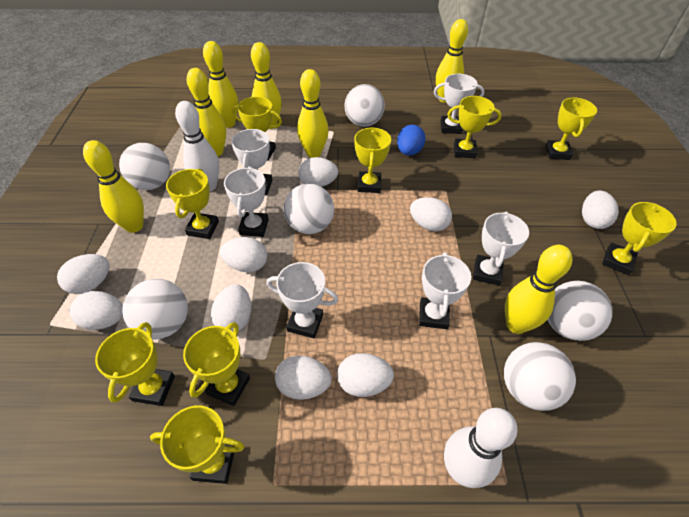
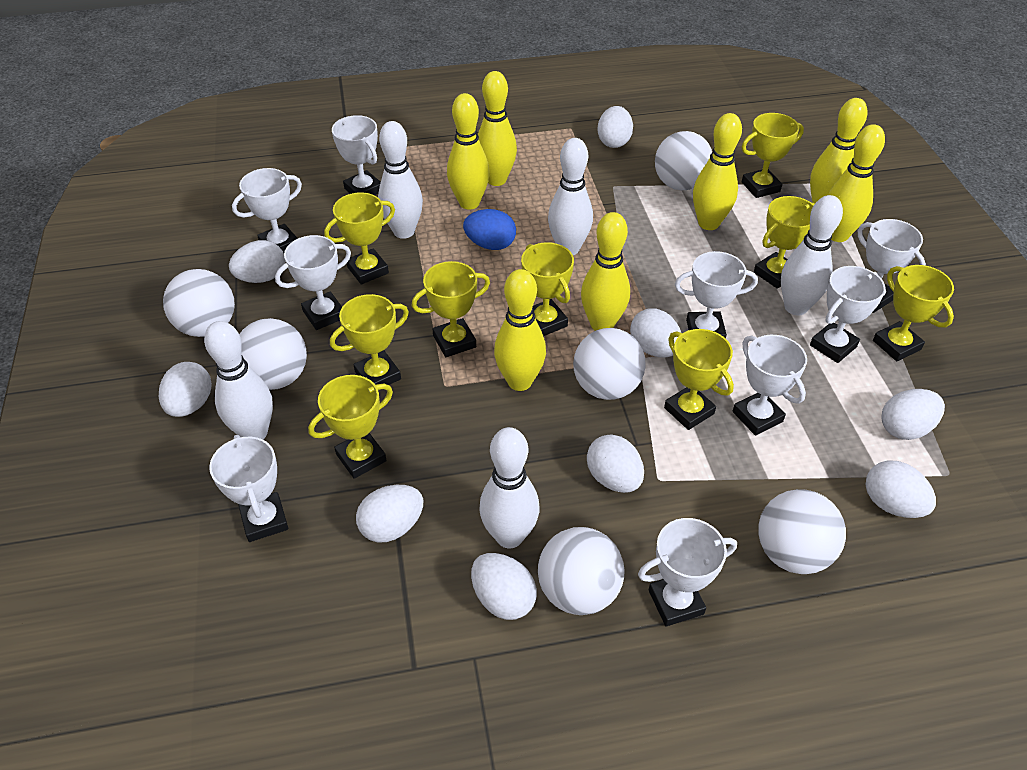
white bowling pin: [175,101,220,191] [444,408,517,488] = 2 -> [204,321,273,439] [378,121,423,239] [479,427,539,548] [548,138,593,255] [781,195,843,316] = 5
white trophy: [224,167,269,237] [231,129,272,195] [267,262,338,338] [419,252,471,329] [434,74,484,134] [473,212,529,286] = 6 -> [209,435,288,542] [232,168,302,253] [275,235,351,330] [332,115,381,195] [638,518,737,626] [675,251,758,338] [733,335,807,436] [810,266,885,363] [858,219,926,313] = 9

